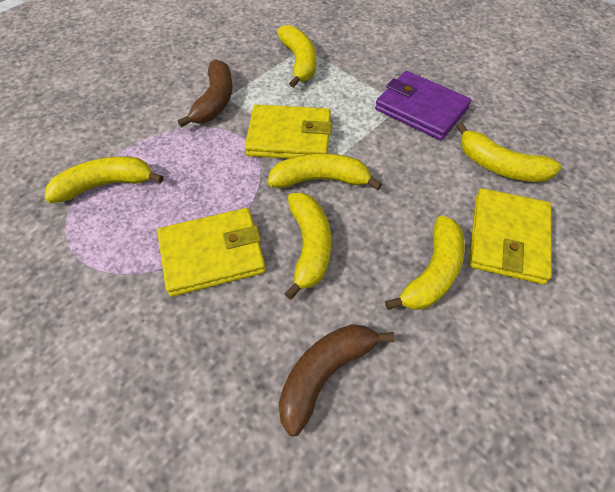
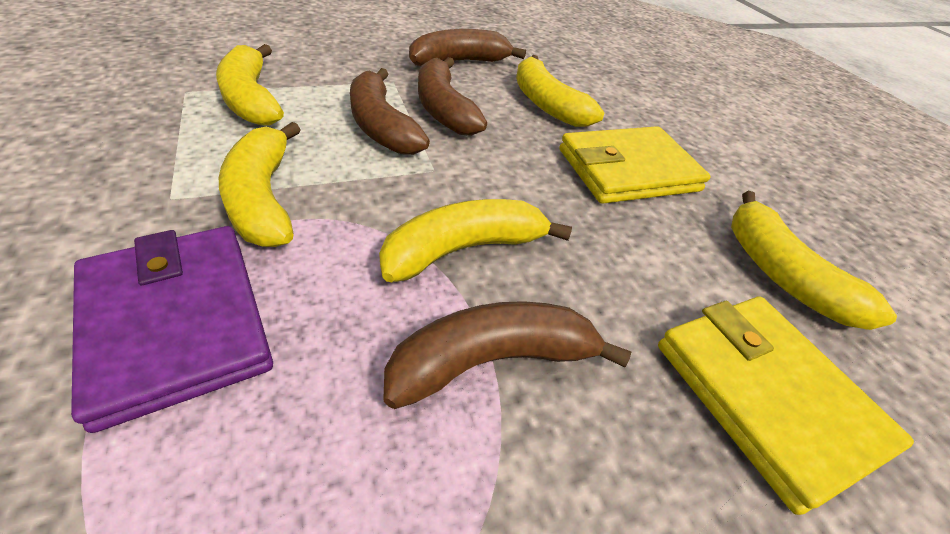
brown banana: [178,59,233,127] [279,324,395,436] = 2 -> [350,68,430,155] [384,301,631,409] [409,29,526,66] [418,57,487,136] = 4
yellow banana: [45,156,164,203] [268,153,382,190] [277,25,316,88] [284,193,331,300] [385,215,465,310] [456,123,562,182] = 6 -> [216,44,284,126] [219,122,301,247] [379,199,572,282] [516,55,604,127] [731,191,897,330] = 5
yellow wallet: [157,208,266,297] [245,104,332,159] [469,188,552,284] = 3 -> [560,126,711,204] [658,297,914,515] = 2

